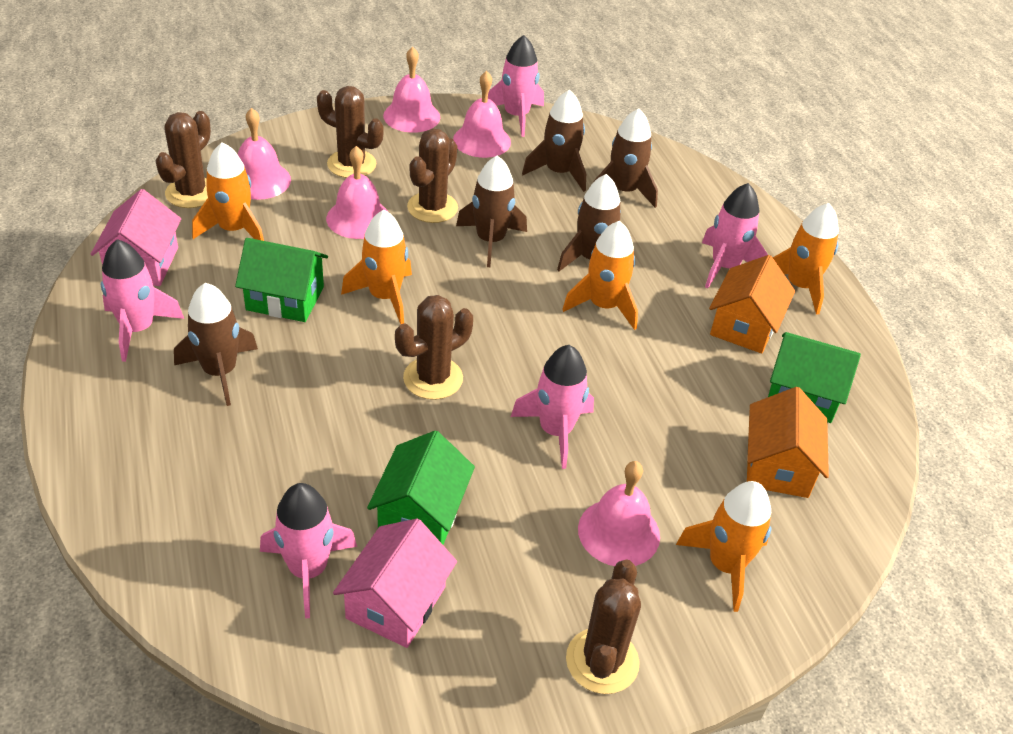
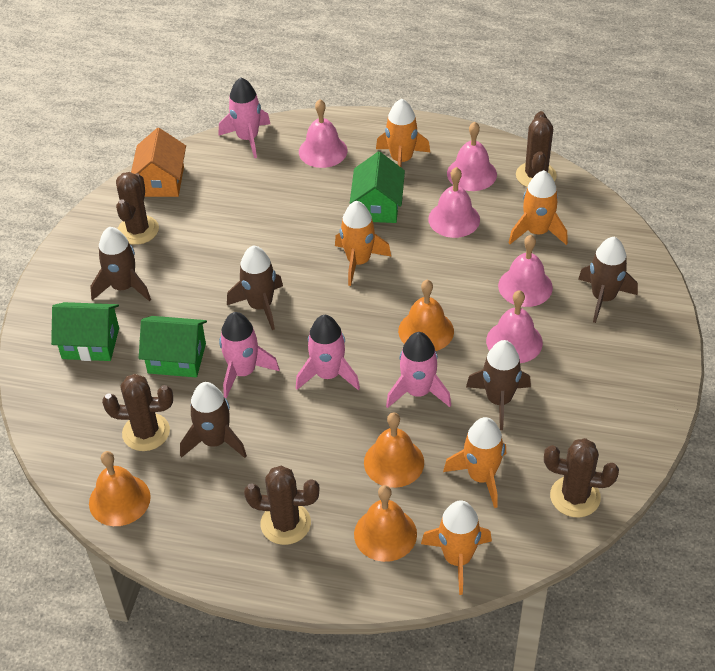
orange bell: none = 0 -> [89,451,151,526] [354,485,417,562] [364,412,424,488] [398,280,454,351] = 4
orange house: [709,255,795,354] [747,387,829,498] = 2 -> [131,128,186,197] = 1
pink house: [91,189,181,286] [333,519,457,648] = 2 -> none = 0
pink rocket: [101,239,184,362] [260,483,357,618] [488,35,544,137] [511,345,594,469] [702,183,768,289] = 5 -> [218,77,270,158] [219,312,279,398] [296,315,360,390] [386,332,451,408] = 4

